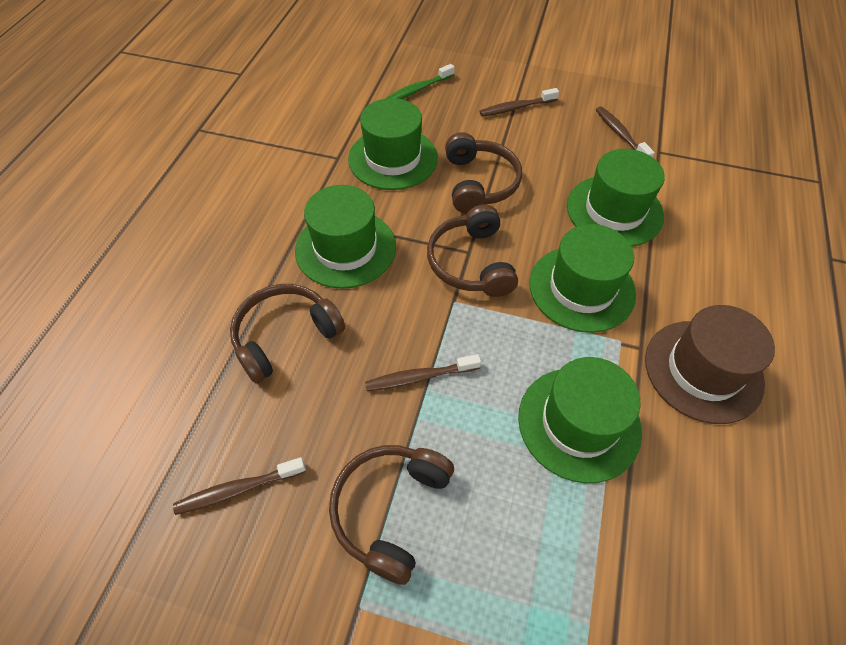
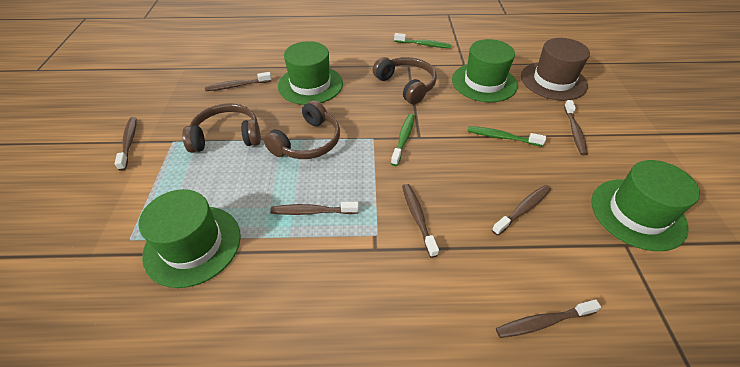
brown headphones: [230,284,345,383] [329,445,454,585] [427,205,518,297] [445,132,522,213] = 4 -> [182,103,261,153] [263,100,340,159] [372,57,437,104] = 3
brown toothbrush: [173,457,306,515] [365,354,481,391] [479,88,559,116] [596,106,655,157] = 4 -> [115,117,137,171] [205,72,272,91] [270,202,359,215] [402,184,439,258] [492,185,551,236] [496,299,601,338] [564,100,588,155] = 7
green hat: [295,185,396,289] [348,98,438,190] [518,357,642,483] [529,224,636,333] [567,149,665,247] = 5 -> [138,189,241,288] [278,41,343,105] [452,39,518,102] [591,160,700,251] = 4
green toothbrush: [385,64,455,99] = 1 -> [391,114,415,166] [394,33,452,48] [468,126,546,146] = 3

